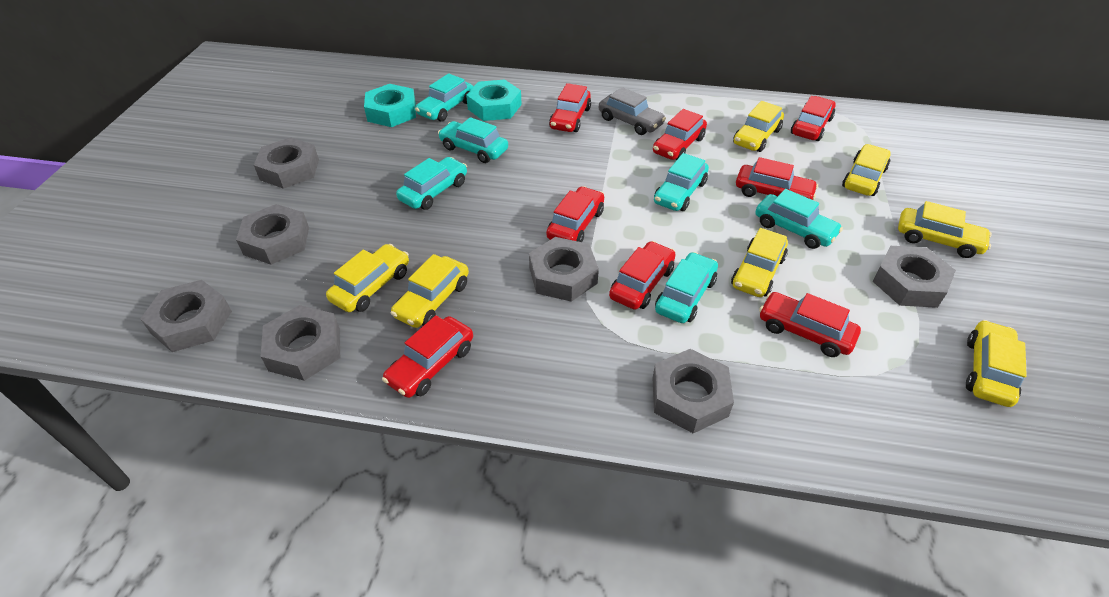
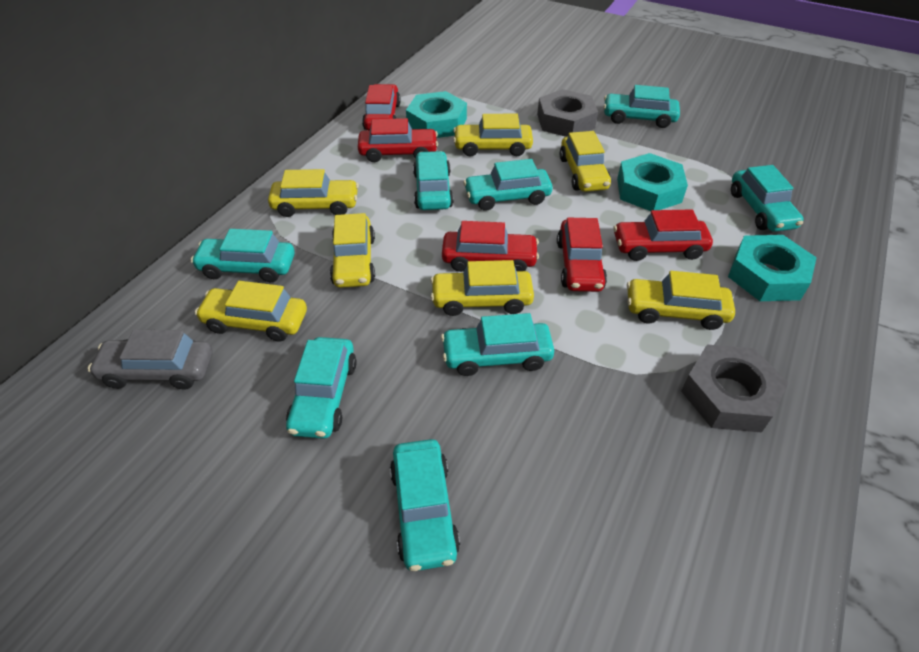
grey nut: [140,280,232,352] [236,204,309,265] [254,137,319,189] [261,305,340,381] [529,237,599,302] [652,349,734,433] [872,246,956,308] = 7 -> [537,89,598,137] [681,344,788,433] = 2
red car: [382,315,473,398] [546,186,604,242] [549,83,591,132] [609,241,676,310] [653,109,707,160] [736,157,818,200] [759,292,861,357] [791,96,836,141] = 8 -> [358,118,438,162] [362,84,401,130] [442,221,539,272] [557,218,607,292] [614,209,713,261] = 5
turquoise car: [396,157,467,210] [415,73,473,122] [438,117,508,163] [654,153,709,211] [655,252,718,323] [755,189,843,249] = 6 -> [191,229,295,282] [286,337,357,439] [390,439,460,571] [413,151,454,210] [441,313,554,376] [463,159,553,211] [604,85,680,128] [731,165,804,232] = 8
turquoise nut: [364,84,416,127] [466,79,522,121] = 2 -> [406,91,467,138] [617,153,688,211] [728,235,817,301] = 3

